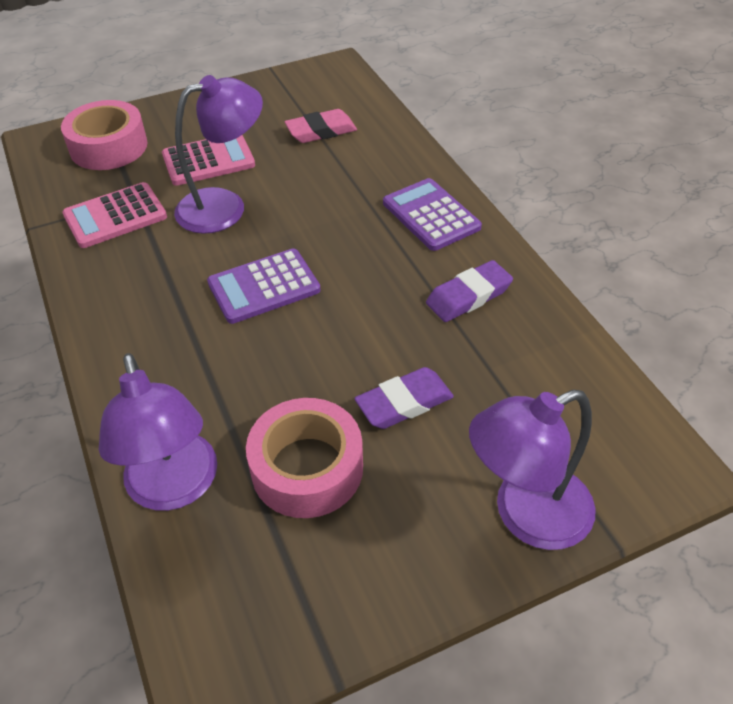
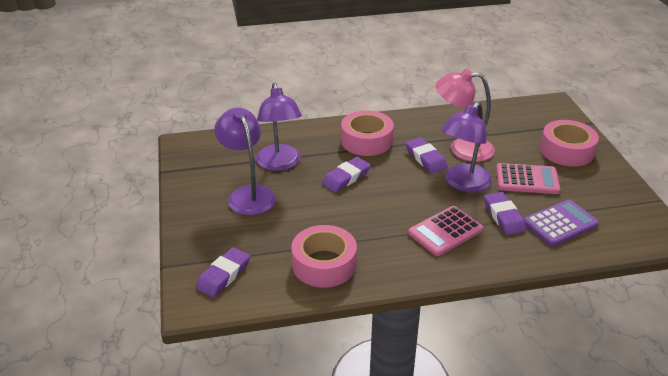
pink eraser: [285,109,357,143] = 1 -> none = 0
pink lamp: none = 0 -> [435,69,495,162] = 1
pink tape: [61,100,148,170] [246,398,363,518] = 2 -> [291,225,357,288] [341,111,394,156] [540,120,599,167] = 3
purple calculator: [207,248,321,324] [383,178,482,251] = 2 -> [524,200,599,246] = 1
purple eraser: [354,367,454,429] [426,260,513,322] = 2 -> [196,247,250,297] [322,157,371,192] [406,137,447,173] [484,192,526,235] = 4

